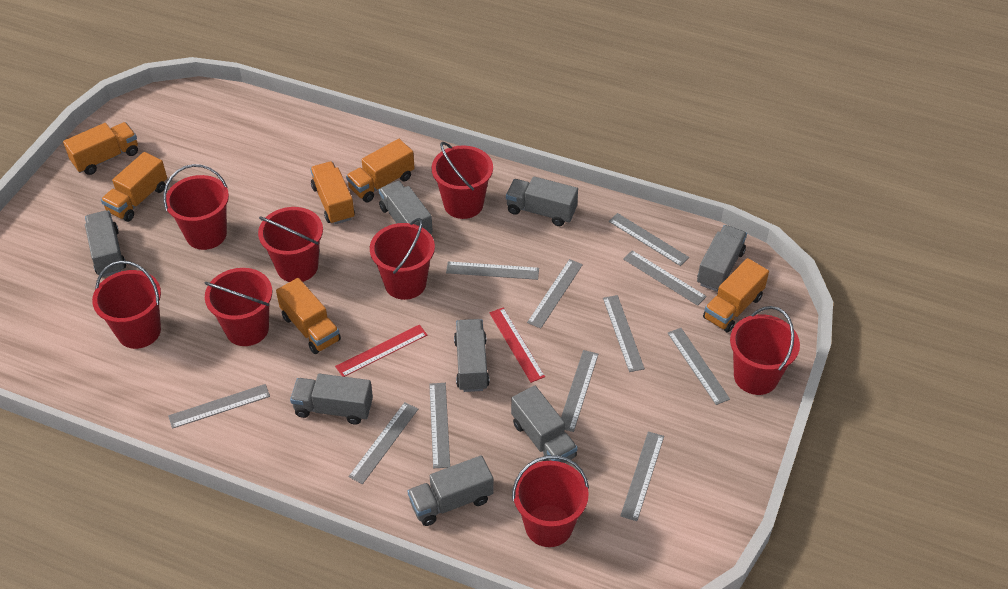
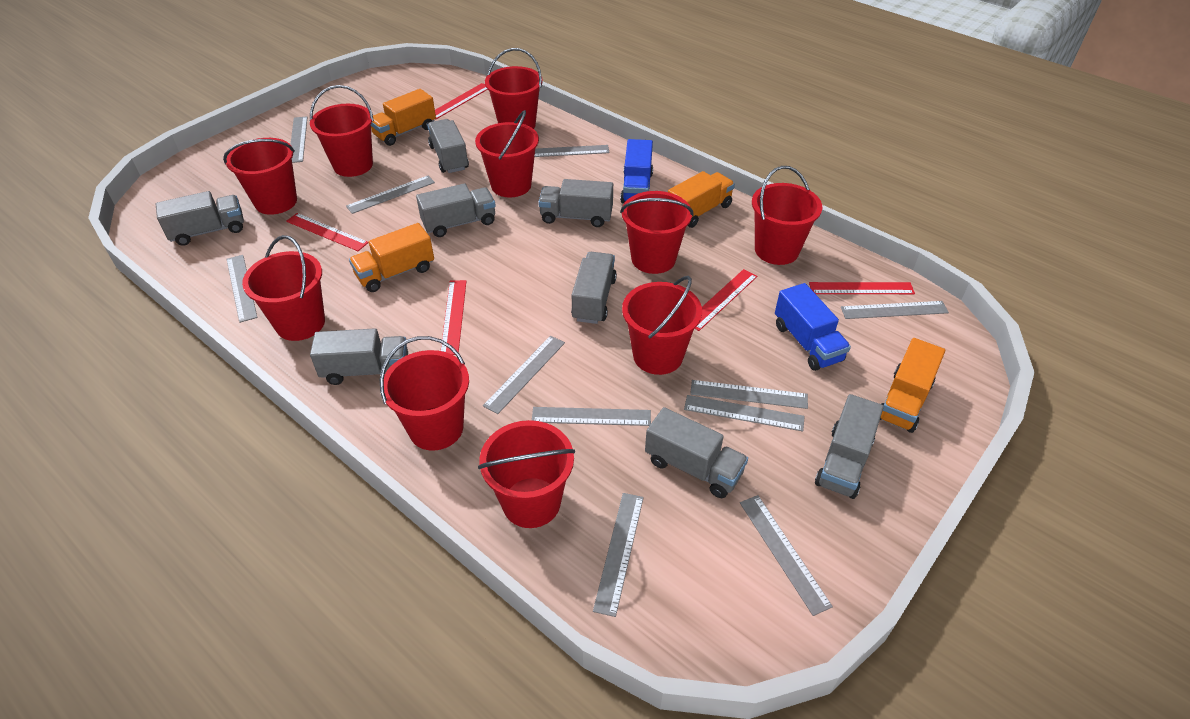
blue truck: none = 0 -> [620,139,653,204] [775,283,851,371] = 2
orange truck: [63,122,138,175] [101,152,167,222] [276,278,341,354] [310,161,355,225] [346,139,415,202] [703,258,769,333] = 6 -> [349,223,434,292] [371,89,436,146] [668,171,735,228] [880,338,945,433] = 4
red bucket: [92,261,161,349] [164,164,229,250] [204,268,272,346] [258,207,323,282] [370,218,435,300] [431,142,493,219] [512,455,589,547] [730,306,800,395] = 8 -> [223,138,297,215] [242,235,325,341] [310,85,374,177] [380,336,469,451] [475,110,539,198] [478,420,575,528] [485,48,543,129] [620,191,694,274] [622,276,702,375] [752,166,822,265] = 10
red ruler: [335,325,427,377] [489,308,545,383] = 2 -> [286,213,369,251] [435,83,488,119] [440,280,466,355] [695,269,757,331] [809,282,915,294] = 5

